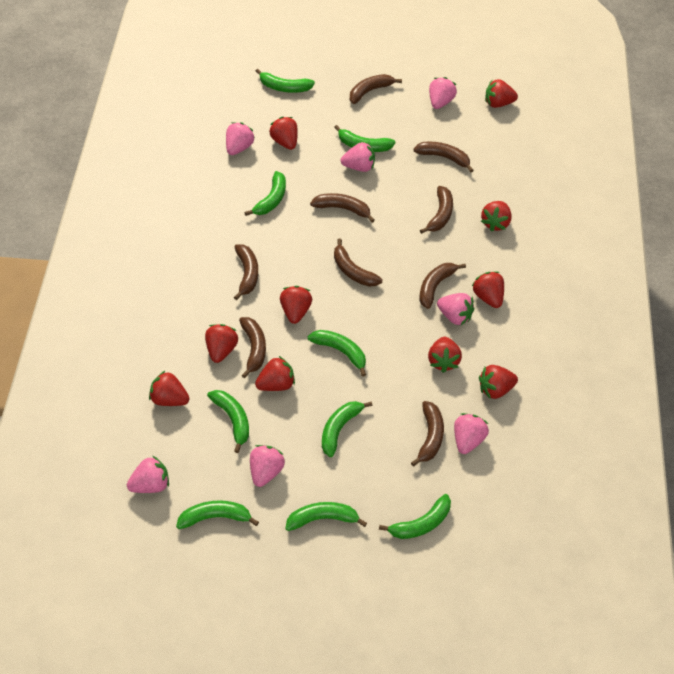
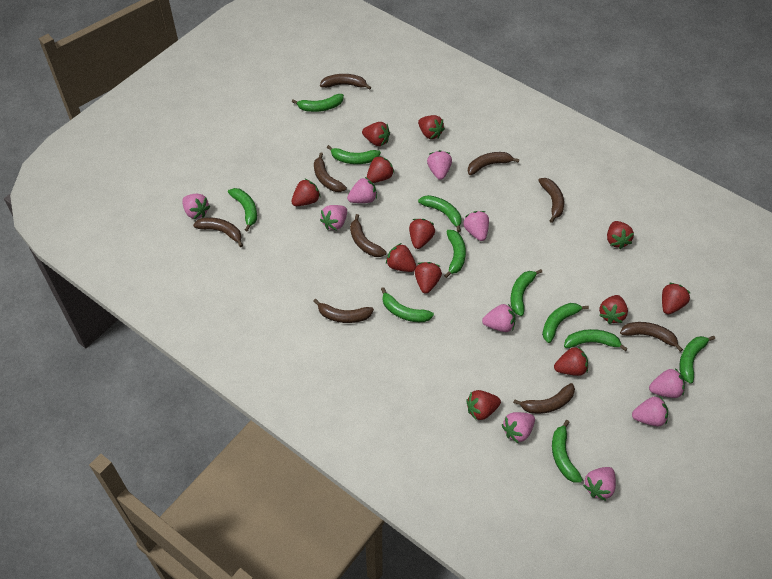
green banana: [176,500,259,529] [207,390,249,453] [244,171,286,216] [256,69,315,93] [285,502,367,531] [308,330,366,377] [322,401,373,457] [334,125,395,152] [379,494,451,539] = 9 -> [228,188,257,232] [292,94,344,112] [327,145,381,164] [381,287,434,322] [418,195,462,232] [444,230,466,278] [510,269,542,316] [542,303,589,343] [552,420,583,483] [564,329,628,351] [679,336,715,384] = 11
pink strawberry: [127,455,169,493] [226,122,255,155] [250,445,285,487] [341,142,375,172] [429,77,457,109] [437,293,474,325] [454,413,489,454] = 7 -> [182,194,210,219] [320,205,347,230] [347,177,377,203] [427,150,452,180] [463,211,489,241] [482,304,515,332] [502,412,535,443] [583,467,616,501] [632,397,668,426] [649,368,685,398] = 10
red strawberry: [149,371,189,406] [205,324,238,363] [255,356,295,391] [269,117,298,150] [280,286,312,324] [428,337,462,373] [472,271,504,308] [479,365,518,399] [481,201,512,232] [485,79,518,108] = 10 -> [291,178,321,206] [362,122,390,146] [367,156,394,183] [386,243,416,272] [409,219,435,249] [415,262,442,293] [418,115,445,139] [466,390,501,421] [554,346,588,376] [599,295,628,324] [607,221,634,249] [662,283,690,314] = 12

